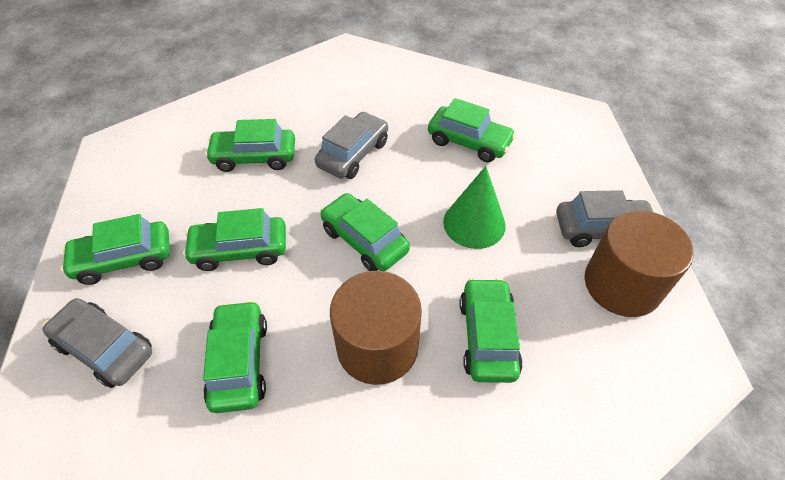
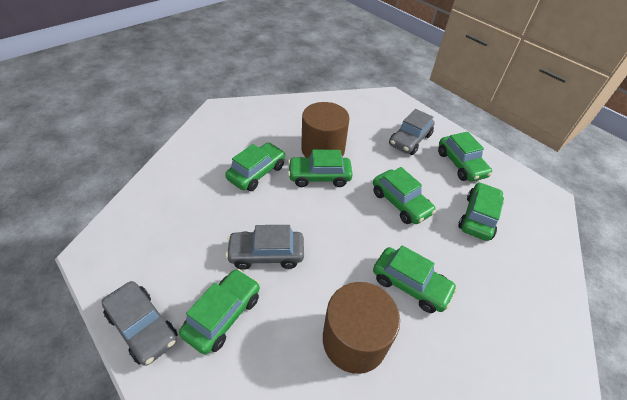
green cone: [443,166,506,249] = 1 -> none = 0

